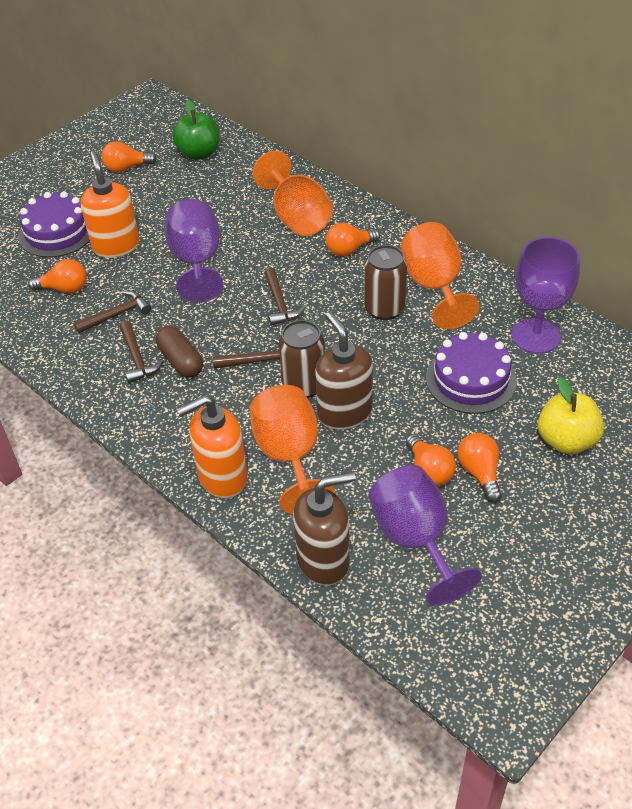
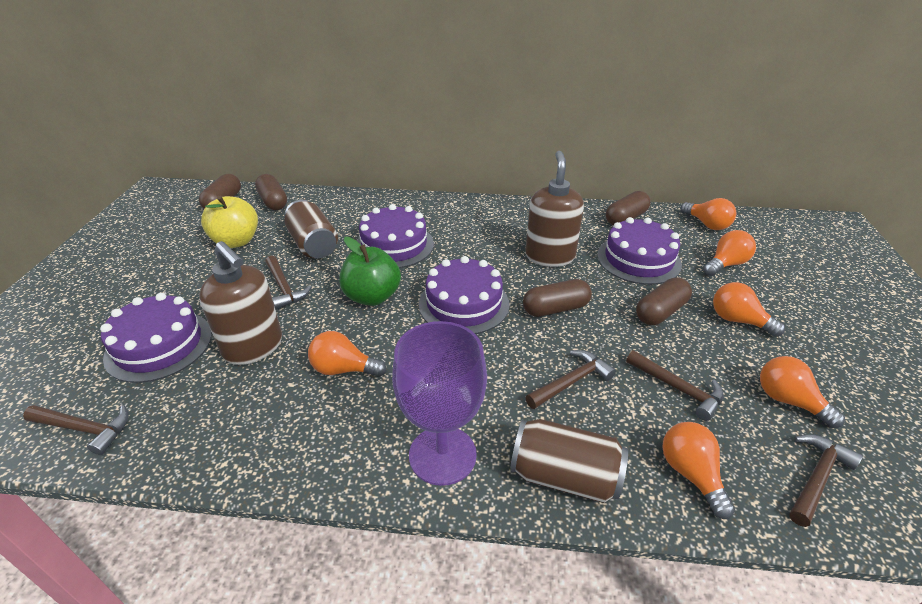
brown capsule: [156,326,203,378] = 1 -> [199,174,241,209] [255,174,287,210] [523,279,592,317] [606,191,651,225] [636,277,692,325] = 5
brown hammer: [74,291,151,333] [119,321,163,383] [212,338,280,369] [264,268,305,326] = 4 -> [23,405,128,455] [265,256,311,310] [526,350,616,409] [626,350,724,421] [789,435,863,527] = 5
orange goblet: [250,385,335,514] [252,150,333,236] [401,222,479,329] = 3 -> none = 0
orange light bulb: [28,259,86,293] [102,141,157,172] [326,223,380,256] [406,434,456,486] [458,433,502,503] = 5 -> [308,331,387,377] [662,422,735,519] [681,198,736,230] [703,230,756,276] [713,282,785,337] [760,356,845,428] = 6
orange soap dispenser: [81,151,140,258] [176,395,248,498] = 2 -> none = 0
purple cake: [18,191,90,258] [426,332,517,414] = 2 -> [100,293,212,383] [357,204,434,268] [419,256,510,334] [597,217,682,285] = 4
purple goblet: [165,199,223,302] [368,465,482,606] [512,237,580,354] = 3 -> [392,321,487,486] = 1

